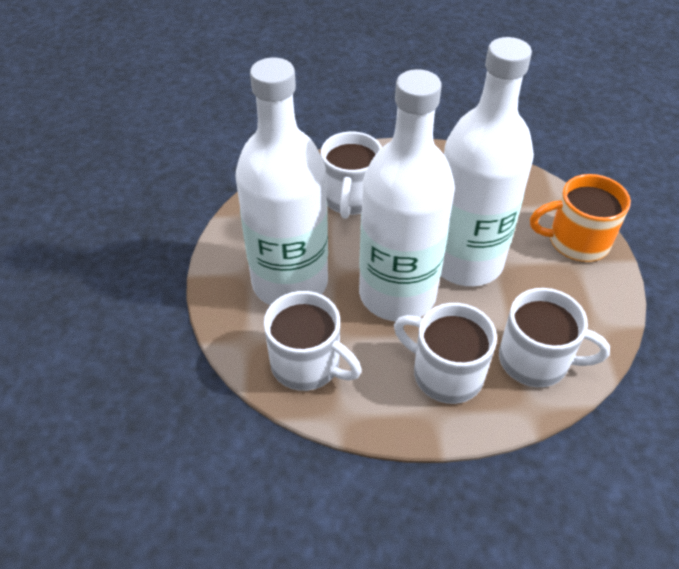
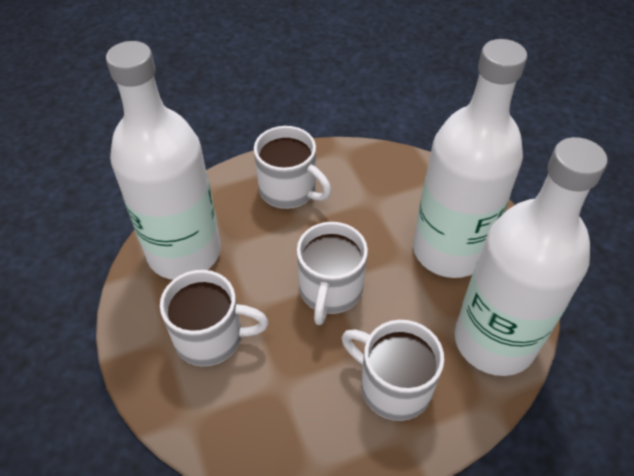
orange mug: [530,174,631,262] = 1 -> none = 0

